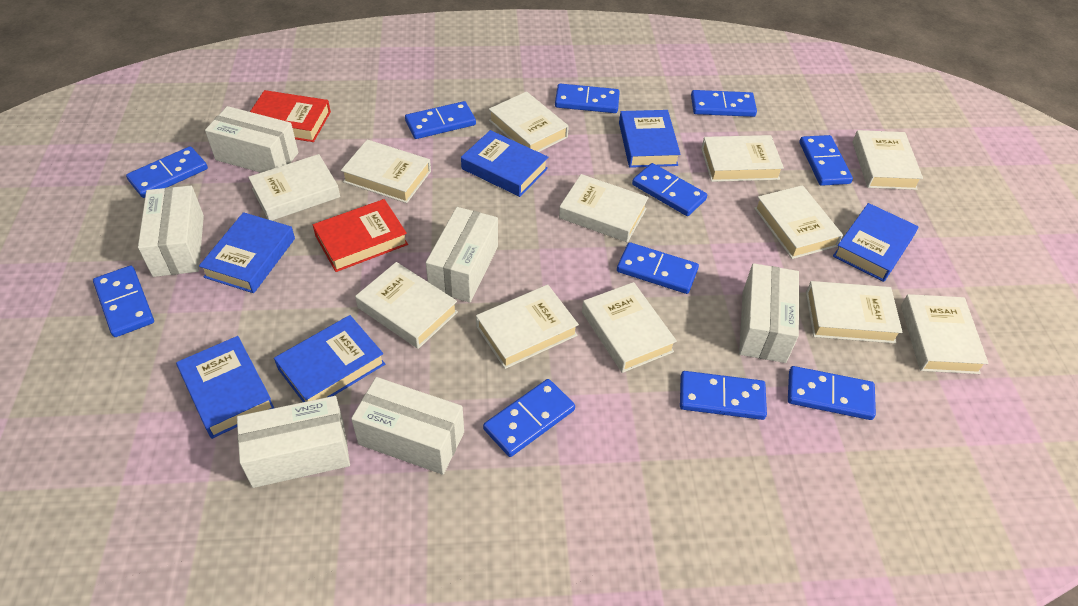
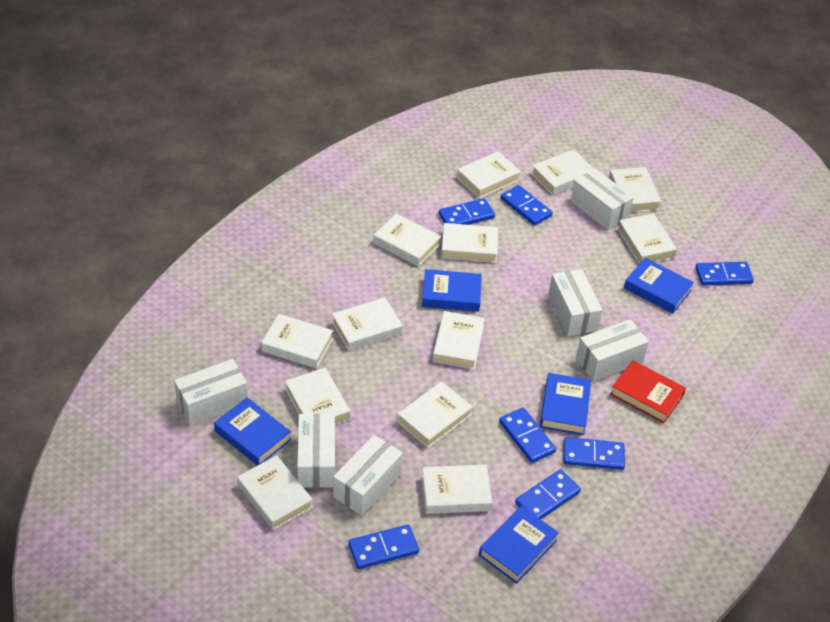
blue book: [176,336,274,439] [199,212,295,293] [274,315,385,402] [461,130,548,197] [619,110,681,168] [833,203,918,282] = 6 -> [214,397,291,466] [422,269,482,312] [479,506,559,584] [540,373,591,435] [624,258,694,313] = 5
blue domino: [93,266,154,337] [126,146,208,198] [405,101,476,139] [483,379,575,457] [555,83,620,113] [617,242,699,294] [632,163,707,216] [680,371,767,420] [691,90,757,117] [788,366,876,420] [799,135,853,186] = 11 -> [348,524,419,569] [439,198,495,225] [499,408,556,463] [501,185,553,226] [515,469,581,519] [563,437,625,470] [695,262,754,285] = 7
red book: [250,90,331,142] [313,199,408,272] = 2 -> [610,360,686,423] = 1
white book: [248,154,340,221] [341,140,431,203] [355,262,458,349] [476,285,579,369] [489,91,569,152] [559,174,649,242] [582,282,677,373] [701,135,784,182] [754,185,843,259] [806,281,903,343] [852,130,923,190] [901,294,989,374] = 12 -> [237,455,313,530] [261,314,333,368] [285,368,351,425] [332,297,403,351] [373,214,441,267] [397,382,473,448] [422,464,493,514] [433,311,485,370] [441,223,498,263] [457,151,521,199] [531,149,594,195] [609,167,661,213] [617,213,677,264] = 13

